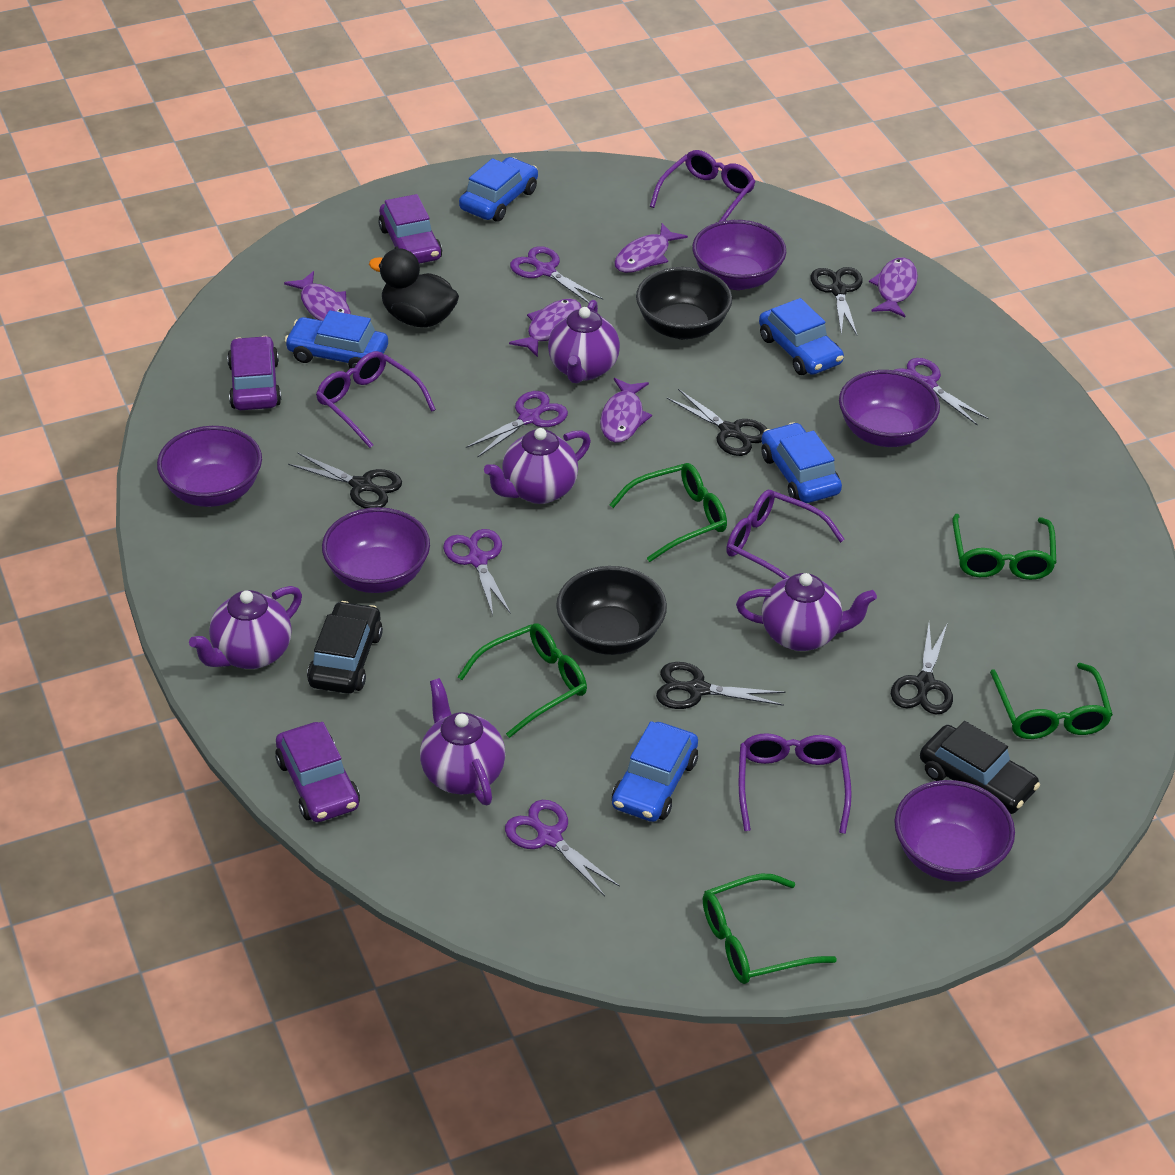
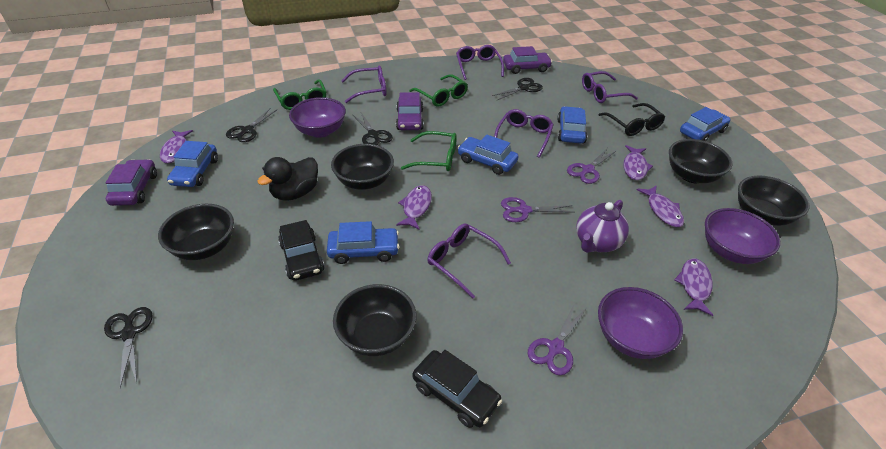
black bowl: [556,566,667,655] [636,267,732,339] = 2 -> [158,204,234,260] [331,144,394,190] [333,284,416,356] [669,139,733,183] [738,176,809,226] = 5
black glasses: none = 0 -> [599,103,665,136] = 1
black scissors: [288,452,402,508] [656,662,786,709] [667,389,767,456] [810,267,863,335] [891,624,953,714] = 5 -> [104,307,153,388] [226,108,278,142] [352,113,393,145] [492,78,543,100] = 4
green glasses: [458,623,587,738] [609,463,727,562] [703,874,837,984] [952,514,1057,580] [990,663,1113,739] = 5 -> [273,79,326,110] [401,131,457,171] [409,74,468,107] = 3
purple bowl: [157,426,262,507] [322,507,430,593] [692,220,786,290] [839,370,940,447] [894,780,1015,882] = 5 -> [289,97,346,138] [598,287,683,359] [705,208,780,264] = 3
purple glasses: [316,351,436,448] [650,150,756,222] [726,490,845,579] [739,733,852,834] = 4 -> [341,66,387,103] [427,223,511,299] [456,45,504,80] [494,109,554,158] [582,71,638,103] = 5
purple scissors: [443,529,511,615] [466,391,568,458] [505,800,620,896] [510,246,603,303] [895,358,989,426] = 5 -> [501,197,575,222] [527,303,586,375] [567,149,616,184] = 3
purple teapot: [189,586,302,669] [420,678,505,805] [484,428,591,504] [548,300,620,383] [736,573,877,651] = 5 -> [576,200,629,253] = 1

